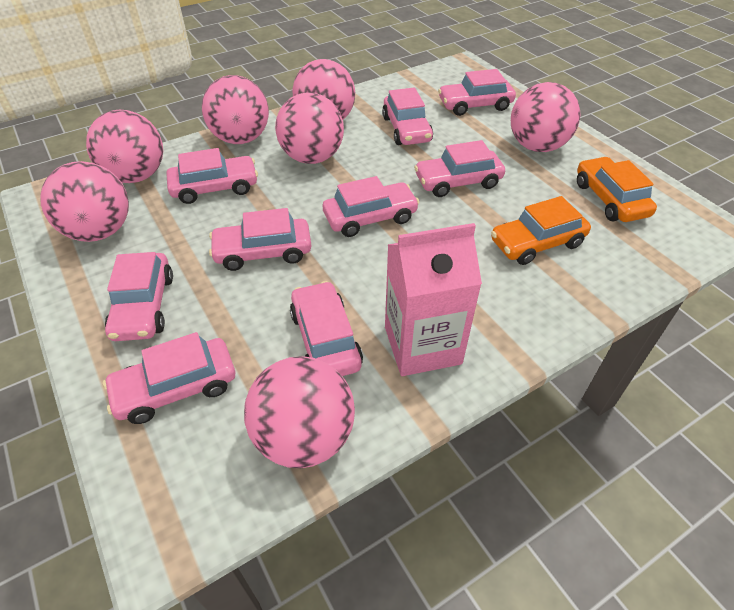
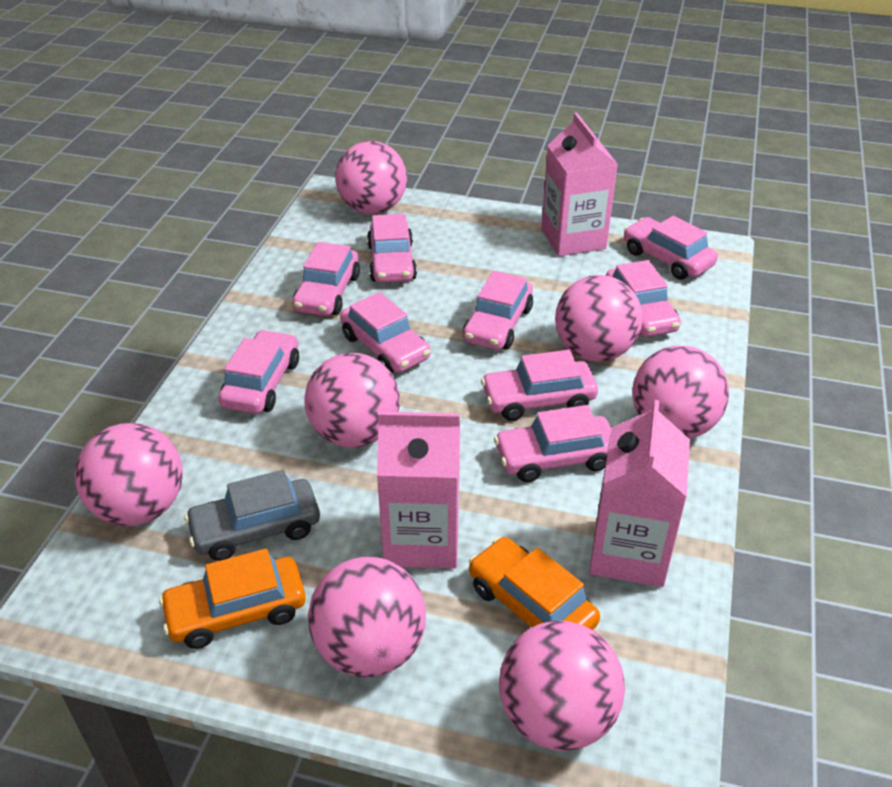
grey car: none = 0 -> [184,470,320,561] = 1
pink carton: [385,223,482,376] = 1 -> [377,412,460,569] [541,113,618,256] [589,400,690,587] = 3

